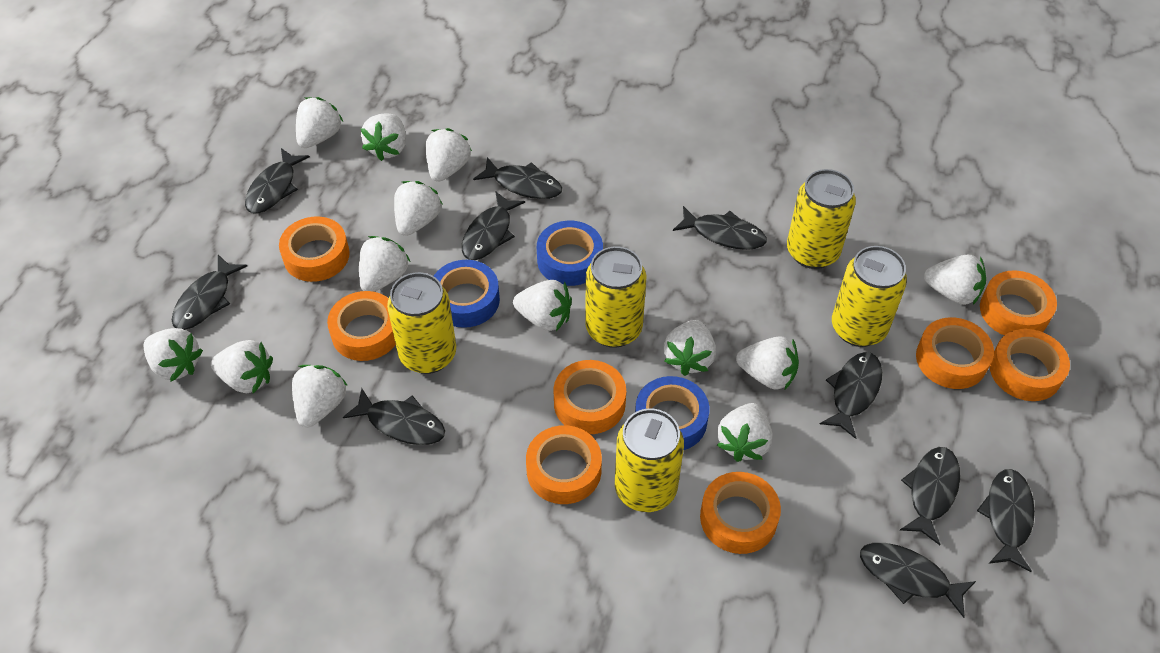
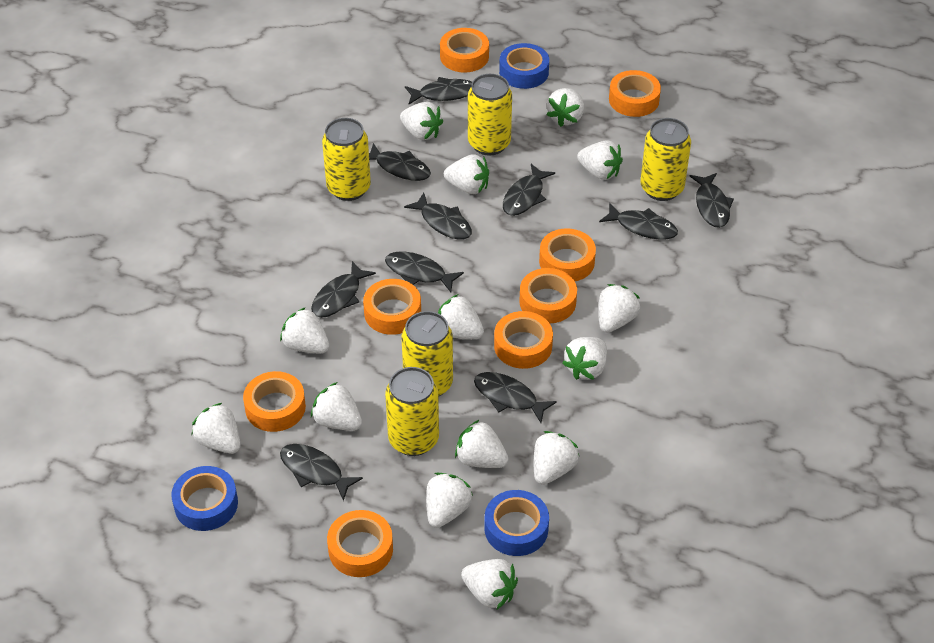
white strawberry: [144,328,203,382] [211,340,273,393] [292,365,348,427] [296,97,343,148] [359,236,410,292] [361,114,406,161] [394,181,442,236] [426,128,472,182] [513,280,572,331] [664,320,716,376] [717,403,773,462] [736,336,799,390] [924,254,986,305] = 13 -> [191,403,241,454] [280,307,329,353] [311,382,362,431] [400,102,443,140] [426,473,473,528] [438,294,484,339] [444,154,489,194] [455,420,508,468] [461,559,518,609] [534,431,580,485] [547,88,584,127] [562,337,607,380] [577,140,623,180] [598,284,640,333] = 14

